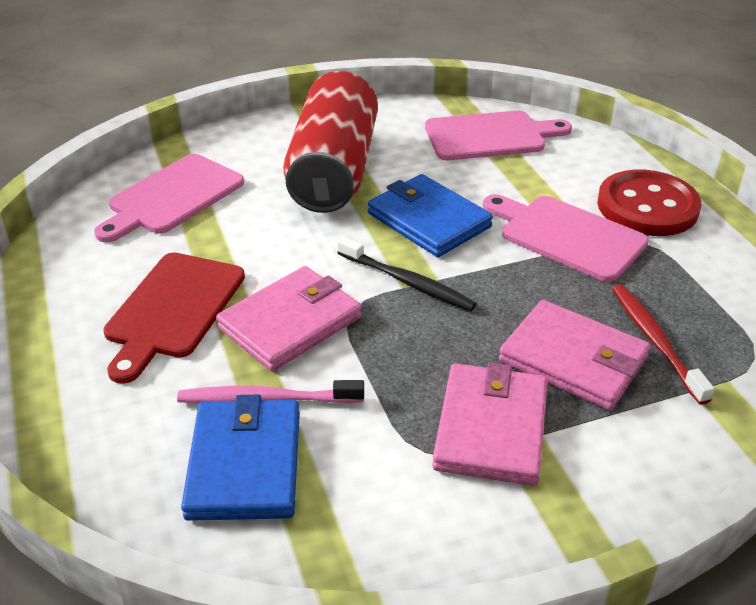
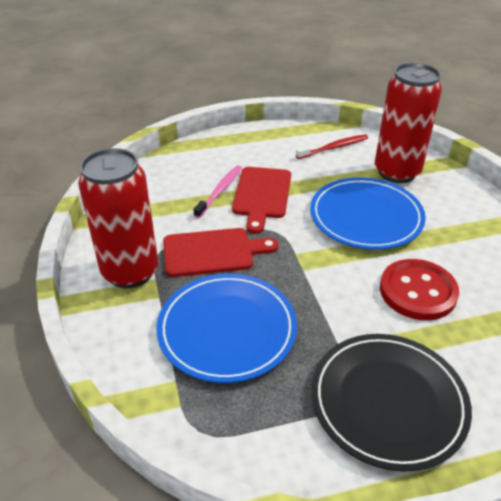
black plate: none = 0 -> [311,334,472,472] = 1
black toothbrush: [337,236,477,311] = 1 -> none = 0
blue plate: none = 0 -> [156,274,297,383] [310,177,426,250] = 2
blue wallet: [181,395,300,521] [368,174,493,257] = 2 -> none = 0
pink cutting board: [94,154,244,243] [425,111,572,160] [483,194,649,282] = 3 -> none = 0
pink wallet: [216,266,362,371] [432,362,548,486] [499,300,651,410] = 3 -> none = 0
red can: [283,71,378,213] = 1 -> [78,148,158,288] [375,63,442,183] = 2
red cutting board: [103,252,245,384] = 1 -> [163,228,279,277] [232,167,291,234] = 2

